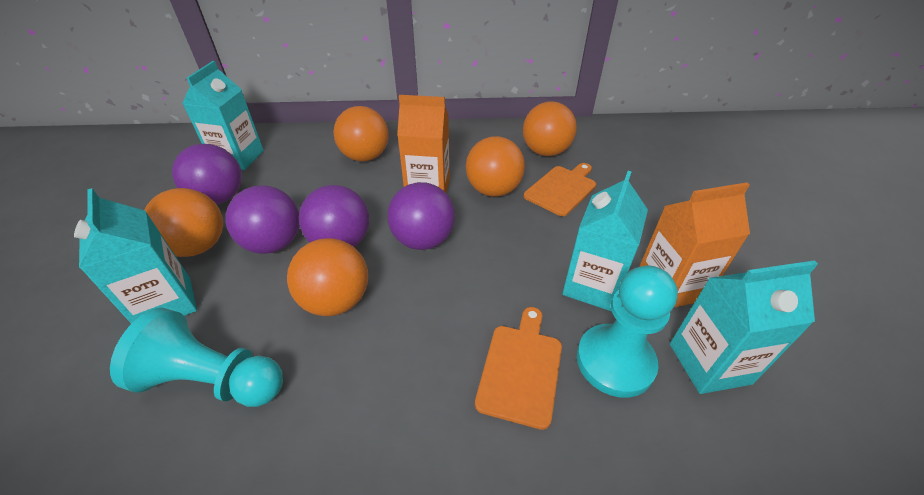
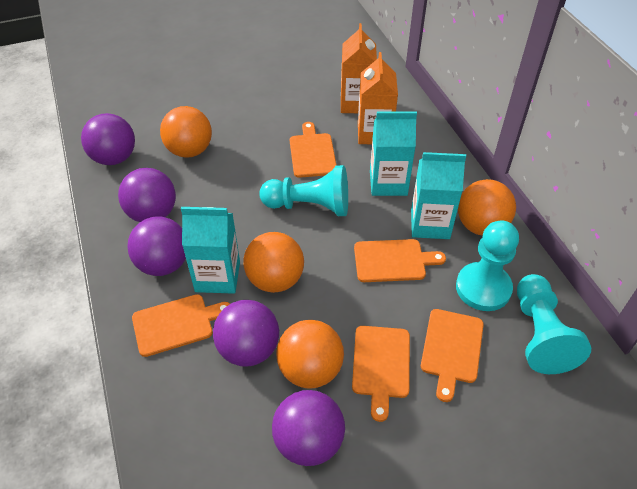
orange ball: [145,188,223,257] [287,238,368,316] [333,106,389,161] [466,136,525,197] [523,101,577,156] = 5 -> [160,106,212,158] [243,232,304,293] [276,320,344,388] [458,179,516,236] = 4
orange cutting board: [475,307,562,430] [524,163,596,216] = 2 -> [132,294,230,357] [290,122,337,178] [352,326,410,422] [354,239,446,282] [421,309,484,402] = 5
purple ball: [172,144,242,204] [225,185,300,254] [299,185,370,247] [387,182,455,250] = 4 -> [81,113,135,165] [118,168,176,222] [127,217,186,276] [213,300,279,367] [272,390,345,466] = 5
turquoise carton: [74,188,197,324] [182,61,264,170] [562,171,648,311] [670,260,818,394] = 4 -> [181,207,240,294] [370,111,417,196] [411,152,466,239] = 3
turquoise pawn: [110,308,283,407] [577,266,678,398] = 2 -> [259,165,348,216] [456,220,519,311] [517,274,591,374] = 3

